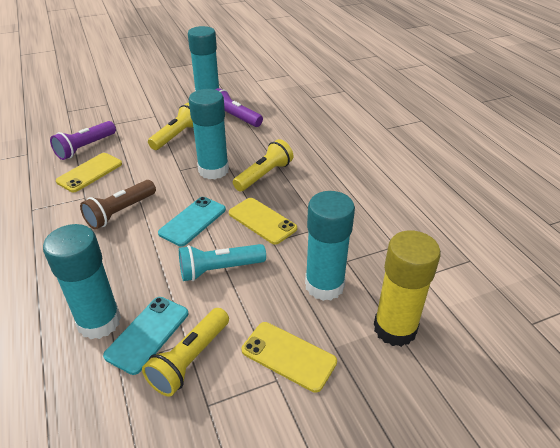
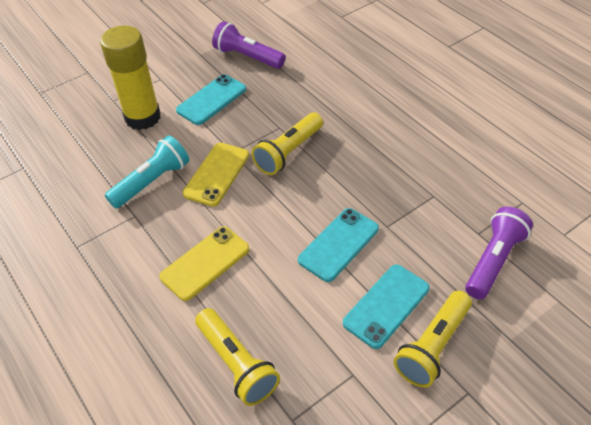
brown flashlight: [80,180,156,229] = 1 -> none = 0
turquoise glue stick: [43,224,121,339] [188,26,219,91] [189,89,229,179] [305,191,355,301] = 4 -> none = 0
turquoise phone: [103,297,188,375] [158,197,226,247] = 2 -> [176,74,246,125] [298,208,379,282] [343,264,430,349] = 3
yellow phone: [56,153,122,192] [229,198,297,245] [242,322,337,393] = 3 -> [159,226,250,301] [183,143,249,207] = 2

